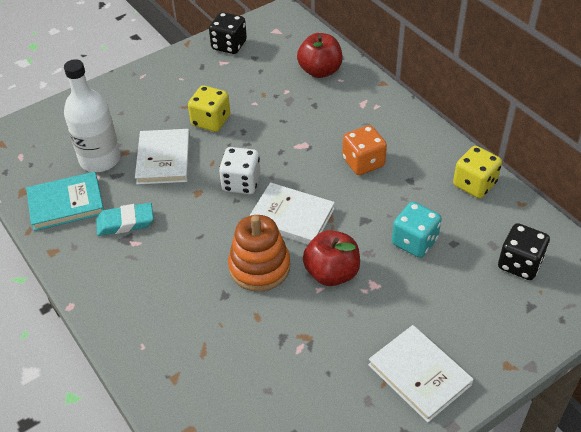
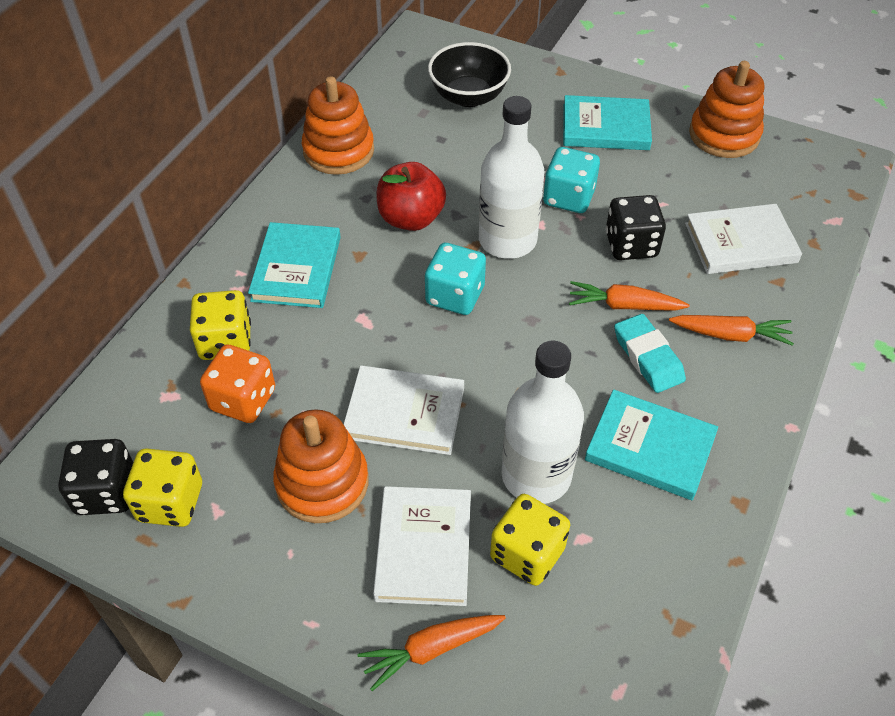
black bowl: none = 0 -> [428,42,511,107] = 1
orange carrot: none = 0 -> [357,615,506,691] [569,281,690,311] [669,315,794,346] = 3
orange stacking toy: [228,215,290,292] = 1 -> [273,409,369,523] [302,76,374,175] [689,61,764,158] = 3
red apple: [297,33,343,78] [303,230,360,286] = 2 -> [377,162,446,231] = 1
turquoise book: [26,172,104,231] = 1 -> [248,222,341,308] [563,95,652,150] [585,389,718,500] = 3
turquoise dice: [392,202,442,258] = 1 -> [425,243,486,315] [543,147,600,213] = 2
white bottle: [64,59,120,172] = 1 -> [479,96,545,259] [502,341,584,504] = 2
white dice: [219,147,260,195] = 1 -> none = 0
yellow dice: [188,86,230,132] [453,146,502,198] = 2 -> [123,448,202,527] [190,290,251,360] [490,494,570,586] = 3

